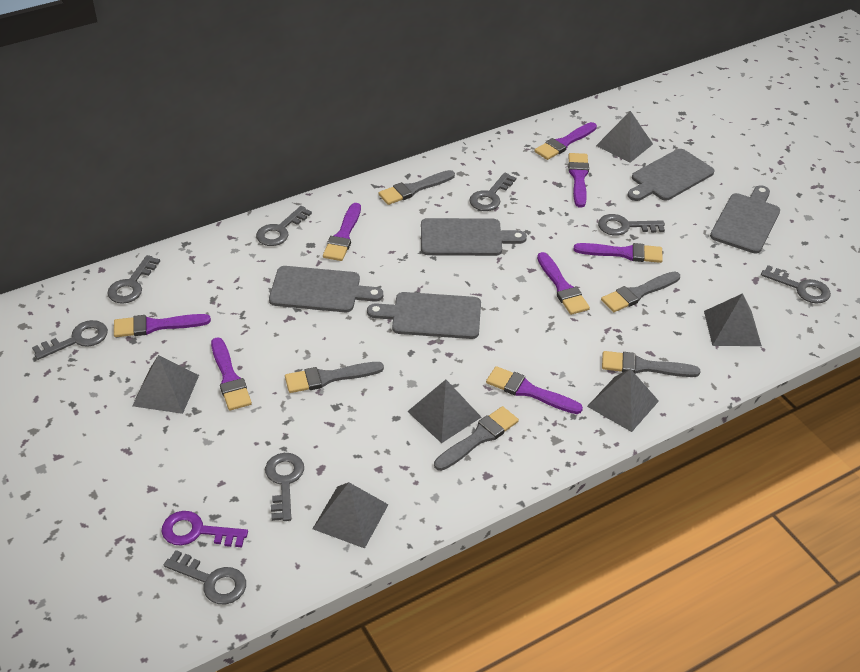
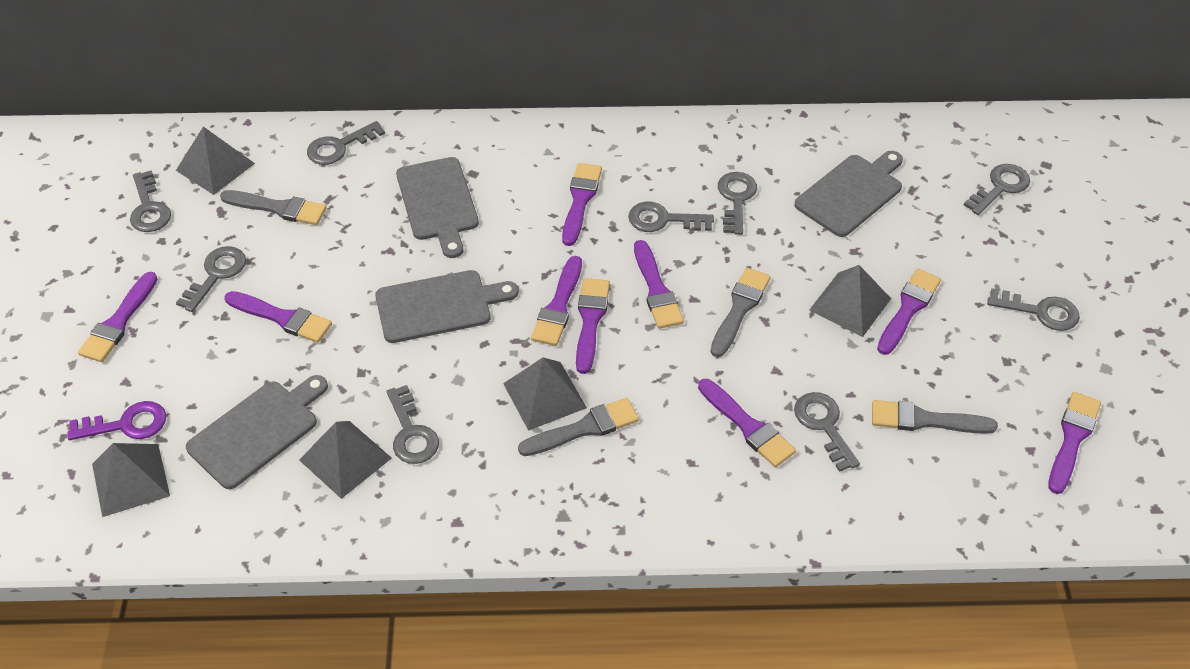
grey brush: [285,362,384,393] [378,170,455,205] [434,406,519,471] [601,271,680,312] [602,351,700,377] = 5 -> [220,190,327,225] [518,398,639,456] [710,268,771,357] [872,400,998,434] = 4
grey cutting board: [269,266,383,312] [367,292,481,339] [421,218,527,256] [627,149,715,201] [710,185,780,254] = 5 -> [186,375,328,489] [375,270,518,343] [396,157,479,258] [794,151,903,237] = 4
grey key: [32,320,108,360] [107,255,160,304] [164,550,246,605] [256,206,312,246] [265,453,304,521] [469,173,516,211] [598,214,665,236] [761,265,831,303] = 8 -> [130,170,171,232] [176,246,246,312] [307,121,385,165] [387,385,439,464] [628,202,714,232] [718,172,757,235] [794,392,860,472] [964,164,1030,215] [987,288,1080,331] = 9
grey pyramid: [132,355,199,414] [313,482,389,548] [407,380,481,443] [587,369,659,432] [596,111,653,163] [704,293,762,346] = 6 -> [92,443,170,517] [176,126,255,195] [299,421,392,499] [503,358,587,431] [809,265,891,337] = 5
purple brush: [114,314,211,337] [211,337,252,410] [323,203,361,261] [486,366,583,414] [535,122,597,160] [537,252,590,315] [568,153,589,208] [574,243,663,263] = 8 -> [78,272,157,362] [225,291,332,343] [531,256,582,346] [562,163,602,246] [576,278,610,374] [634,240,684,329] [698,379,796,467] [877,269,941,355] [1048,392,1101,494] = 9

